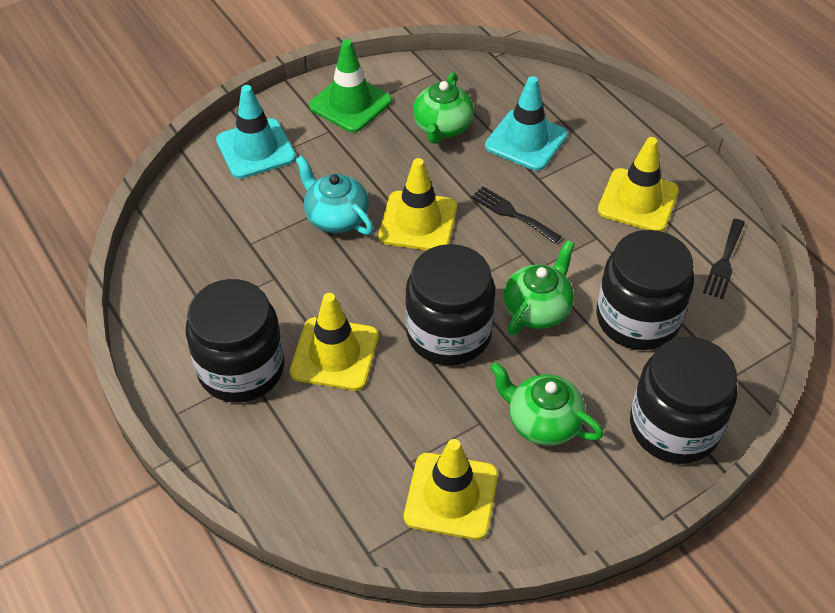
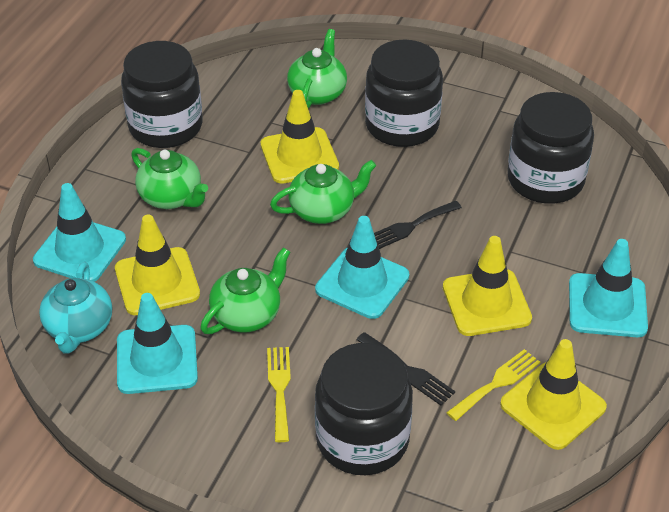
green teapot: [413,72,474,144] [490,362,604,446] [504,240,575,335] = 3 -> [131,148,208,209] [200,247,290,334] [270,160,376,224] [287,29,347,109] = 4
green traffic cone: [309,39,392,133] = 1 -> none = 0
turquoise traffic cone: [216,85,296,179] [485,76,568,171] = 2 -> [33,183,126,282] [117,293,198,394] [315,216,409,319] [569,239,648,337] = 4
yellow fork: none = 0 -> [267,347,291,442] [446,349,540,421] = 2

